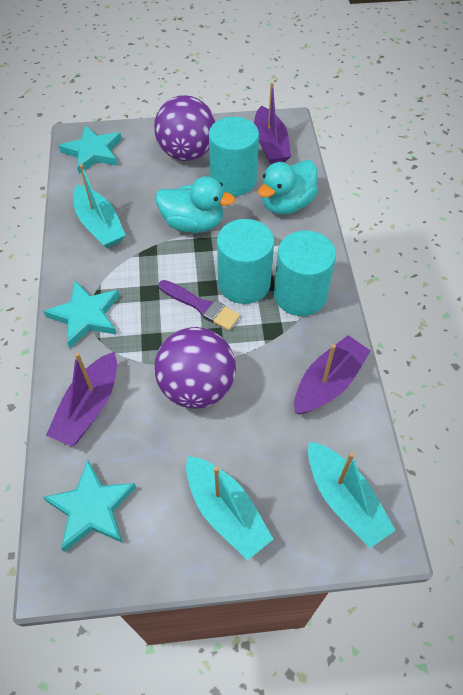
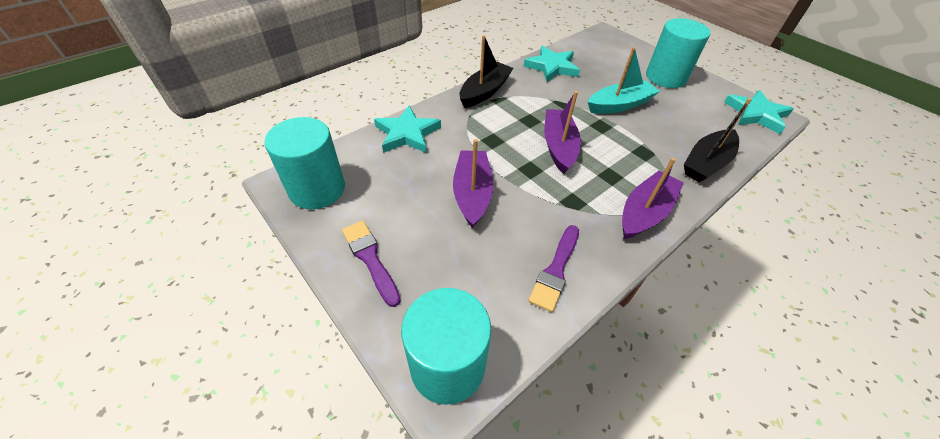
black boat: none = 0 -> [459,35,513,108] [684,98,752,182] = 2
purple ball: [154,95,215,161] [154,327,236,408] = 2 -> none = 0
purple brush: [158,280,240,331] = 1 -> [342,221,401,307] [528,225,579,312] = 2
turquoise boat: [73,164,126,248] [186,456,273,560] [308,441,396,548] = 3 -> [588,47,660,114] = 1
turquoise duck: [156,176,235,233] [258,160,318,215] = 2 -> none = 0

